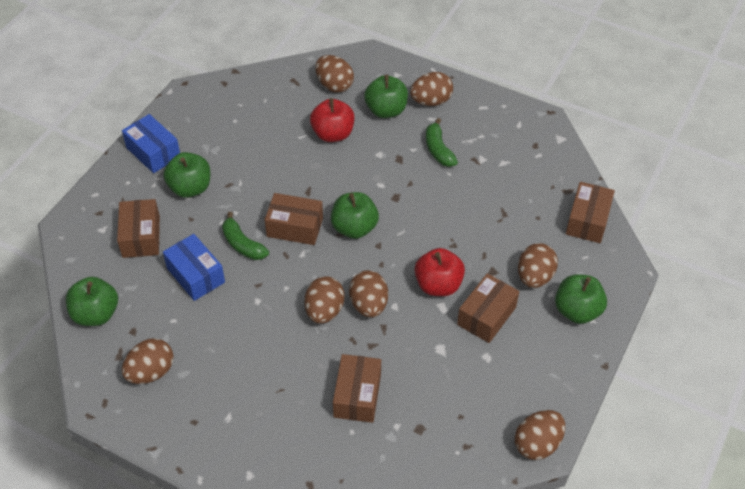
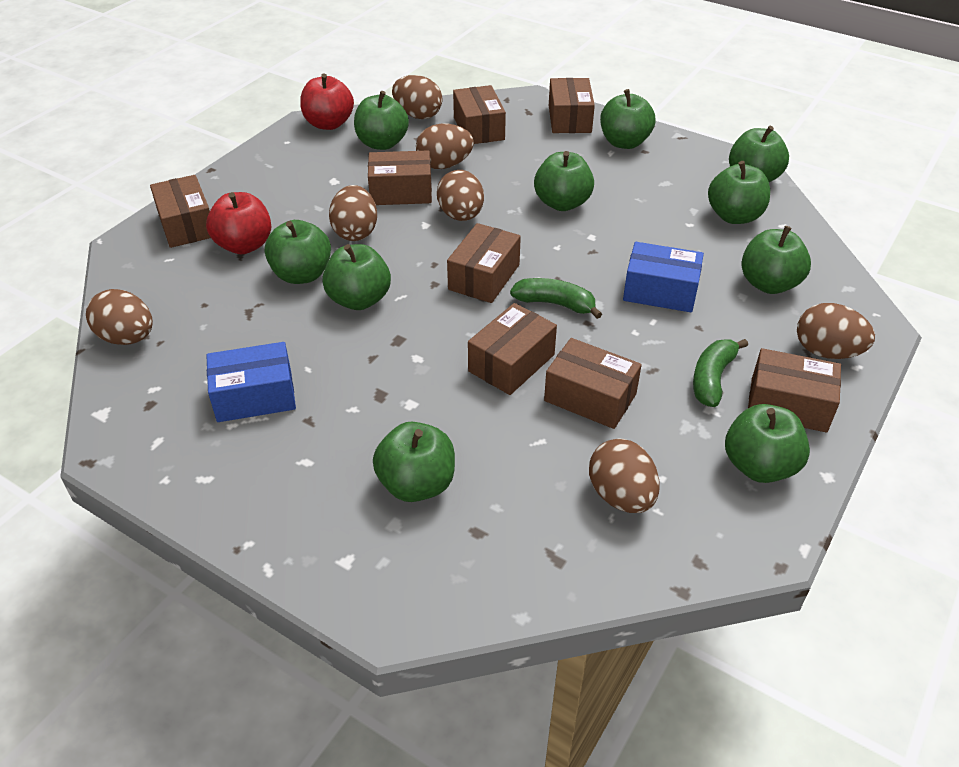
brown box: [117,199,160,258] [265,193,323,245] [333,354,381,423] [457,273,519,343] [566,182,615,243] = 5 -> [150,175,211,248] [368,150,432,205] [447,223,521,303] [453,85,506,144] [468,303,557,395] [544,338,642,429] [549,78,595,133] [748,348,841,433] = 8
green apple: [66,277,118,326] [163,152,210,198] [331,192,379,239] [364,75,408,118] [555,274,607,324] = 5 -> [264,220,331,284] [322,244,391,310] [354,91,409,150] [373,422,455,502] [534,151,594,211] [600,89,655,149] [708,161,770,224] [725,404,810,483] [729,126,789,182] [741,226,811,294] = 10

